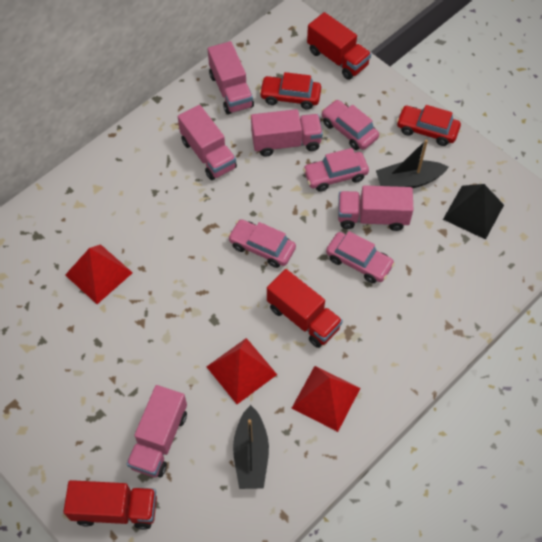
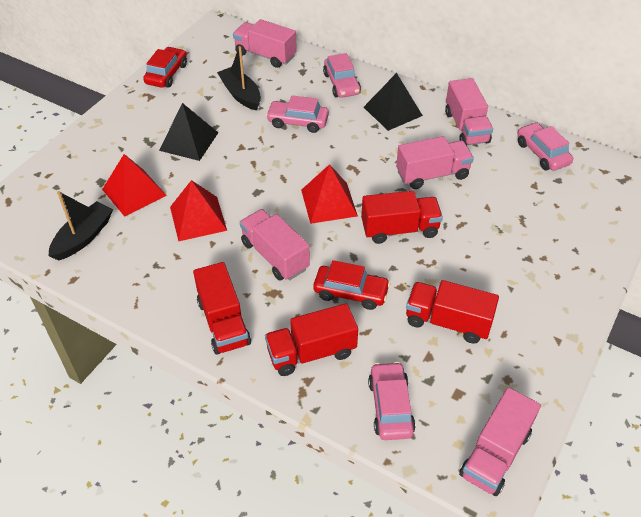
black pyramid: [443,184,504,240] = 1 -> [159,103,218,161] [364,73,423,131] = 2
red truck: [64,480,157,530] [267,269,343,348] [307,12,371,80] = 3 -> [193,262,251,355] [265,303,358,376] [361,191,443,244] [406,280,499,344] = 4

